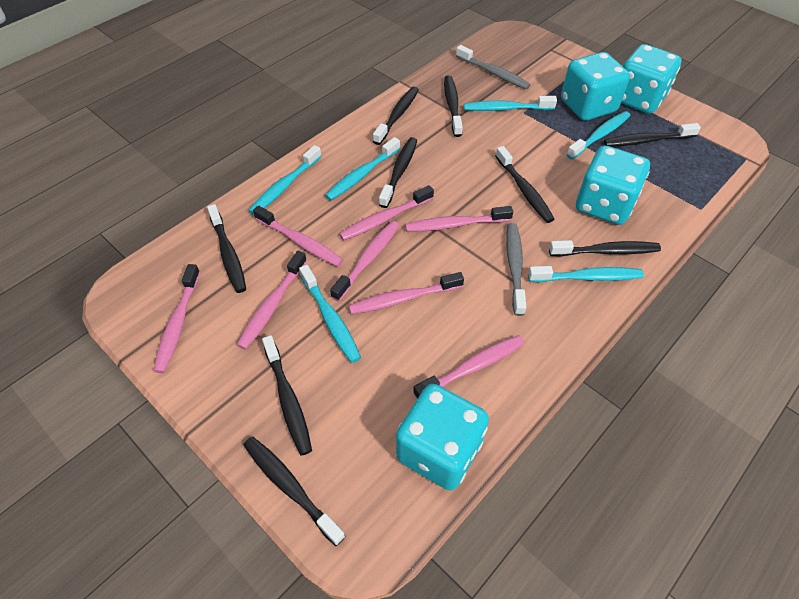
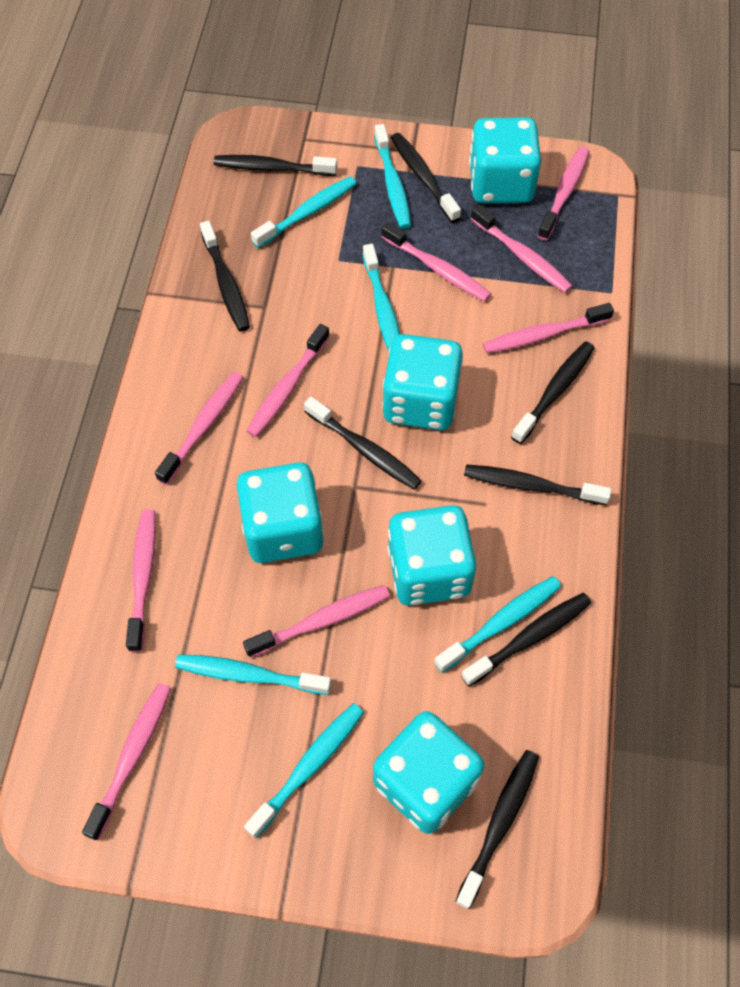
black toothbrush: [207,204,246,293] [243,437,345,546] [262,335,312,456] [373,87,419,145] [379,137,417,208] [444,76,463,137] [495,146,555,223] [549,240,661,257] [604,123,701,147] = 9 -> [200,221,250,331] [214,155,337,176] [304,397,422,490] [391,133,461,223] [455,750,539,909] [461,593,591,686] [464,464,611,505] [511,341,594,444] = 8
grey toothbrush: [456,45,531,89] [506,223,526,316] = 2 -> none = 0
pink toothbrush: [153,264,200,373] [237,251,307,350] [253,205,343,267] [330,221,400,301] [339,185,434,241] [349,272,464,314] [405,206,513,232] [413,335,524,399] = 8 -> [82,683,171,840] [126,509,156,652] [155,372,243,485] [243,585,390,658] [246,324,330,437] [381,222,491,302] [470,204,572,293] [483,303,614,353] [537,147,590,240] = 9
turquoise dice: [396,384,489,490] [561,52,630,121] [576,146,650,225] [621,44,682,114] = 4 -> [237,462,324,563] [373,711,484,834] [382,334,463,430] [387,505,476,606] [469,117,541,203] = 5

